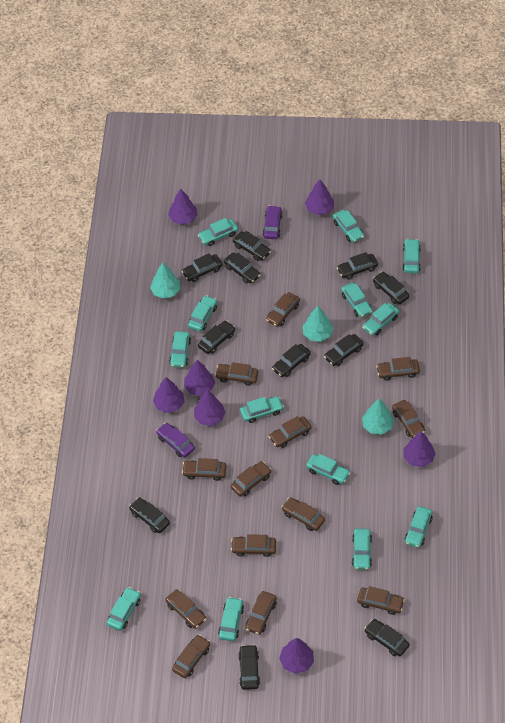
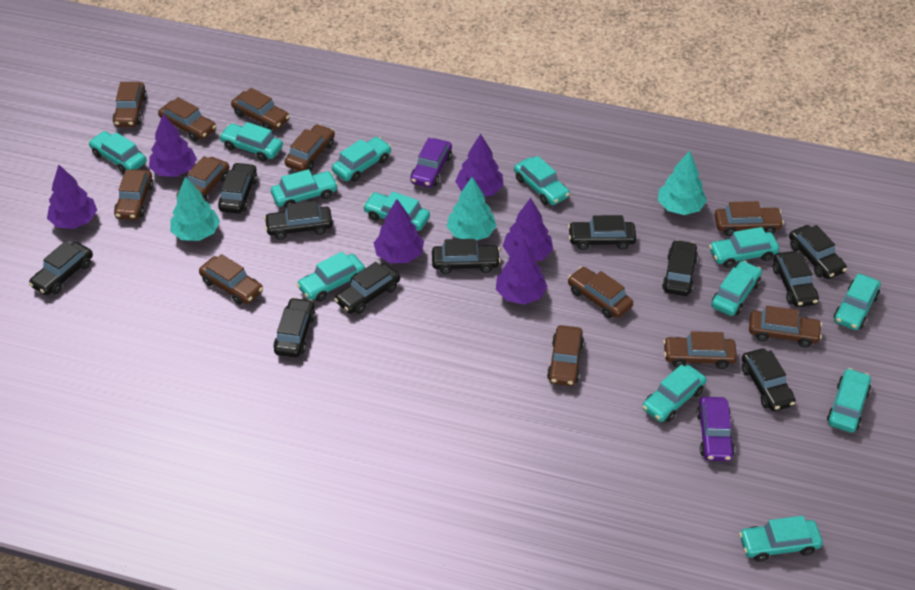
brown car: [165,590,206,629] [172,635,210,678] [182,458,226,481] [215,362,258,386] [230,461,272,497] [231,534,276,557] [245,591,277,635] [266,292,300,327] [269,416,312,448] [282,497,325,531] [357,586,405,615] [376,357,420,381] [392,400,425,438] = 13 -> [112,82,147,127] [114,169,154,220] [158,97,216,141] [176,156,230,201] [199,254,263,305] [231,88,290,130] [285,124,335,172] [547,325,584,386] [568,267,633,318] [663,331,737,369] [714,201,784,236] [749,306,822,348] = 12
purple tree: [153,377,185,413] [168,189,198,225] [184,360,215,396] [194,390,226,426] [279,638,314,674] [305,179,334,215] [403,431,436,467] = 7 -> [47,165,97,229] [149,114,197,177] [374,199,424,263] [455,134,504,197] [496,238,548,304] [503,198,553,261] = 6

